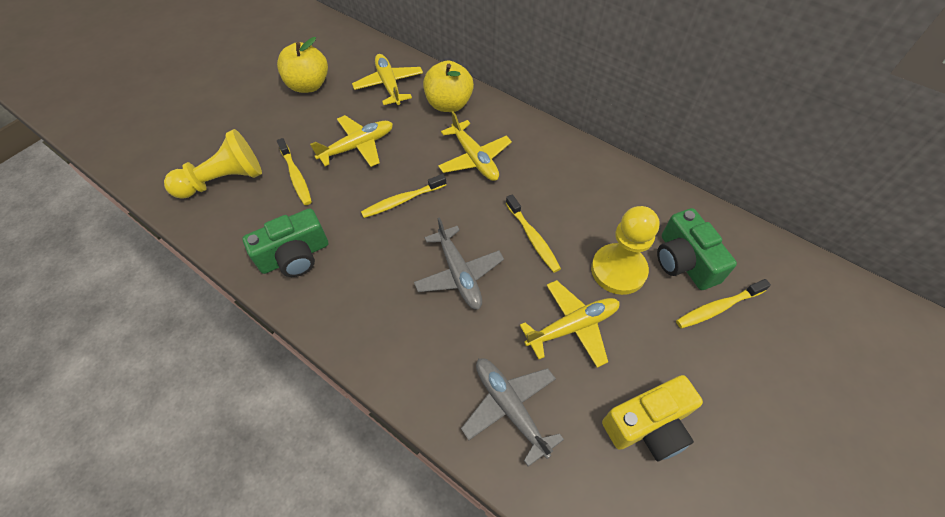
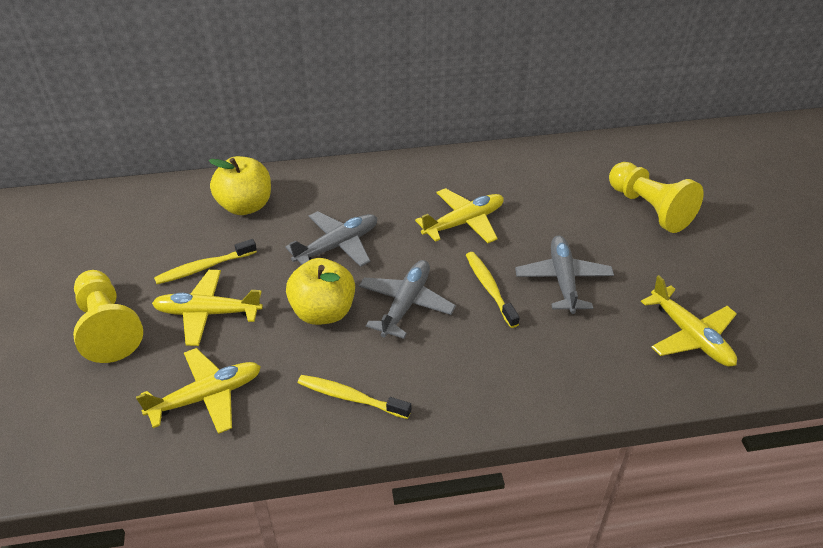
green camera: [242,208,328,277] [657,208,737,290] = 2 -> none = 0
grey plane: [414,217,504,310] [461,358,564,467] = 2 -> [285,211,377,267] [359,260,456,339] [515,236,614,314] = 3
yellow camera: [602,375,703,461] = 1 -> none = 0
yellow toothbrush: [277,138,312,205] [361,174,446,218] [506,194,561,272] [676,279,771,328] = 4 -> [154,239,257,284] [298,375,411,419] [466,252,520,328] = 3

